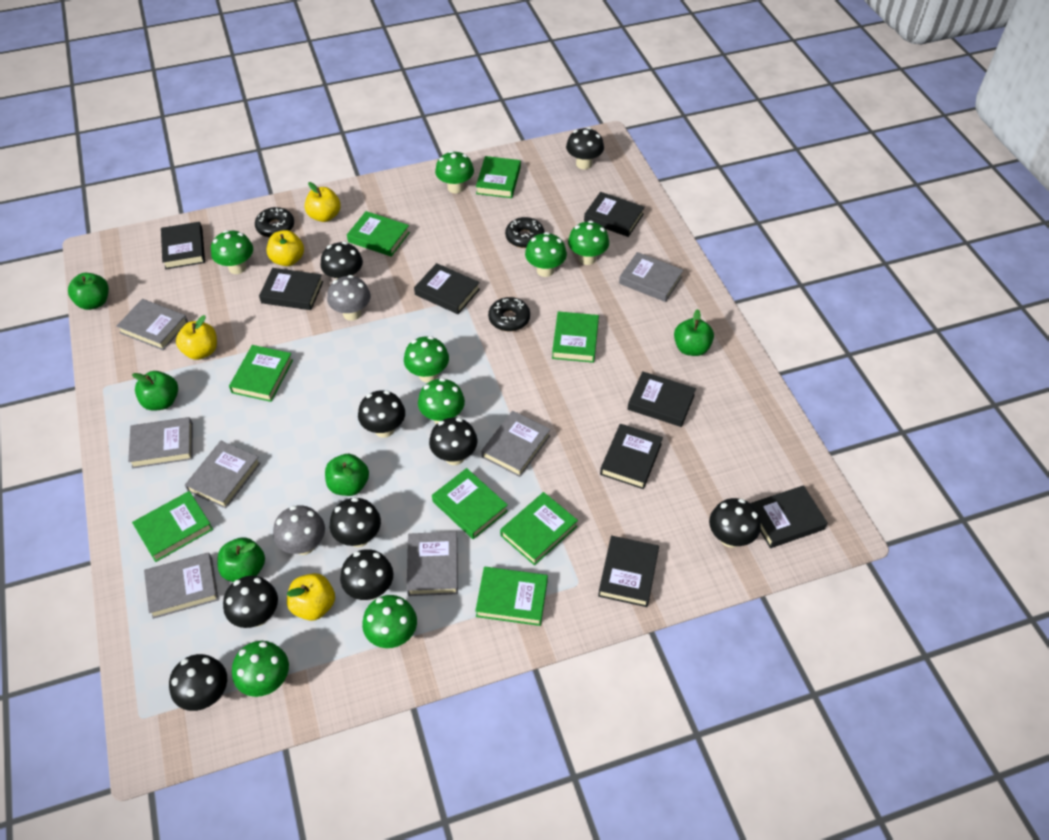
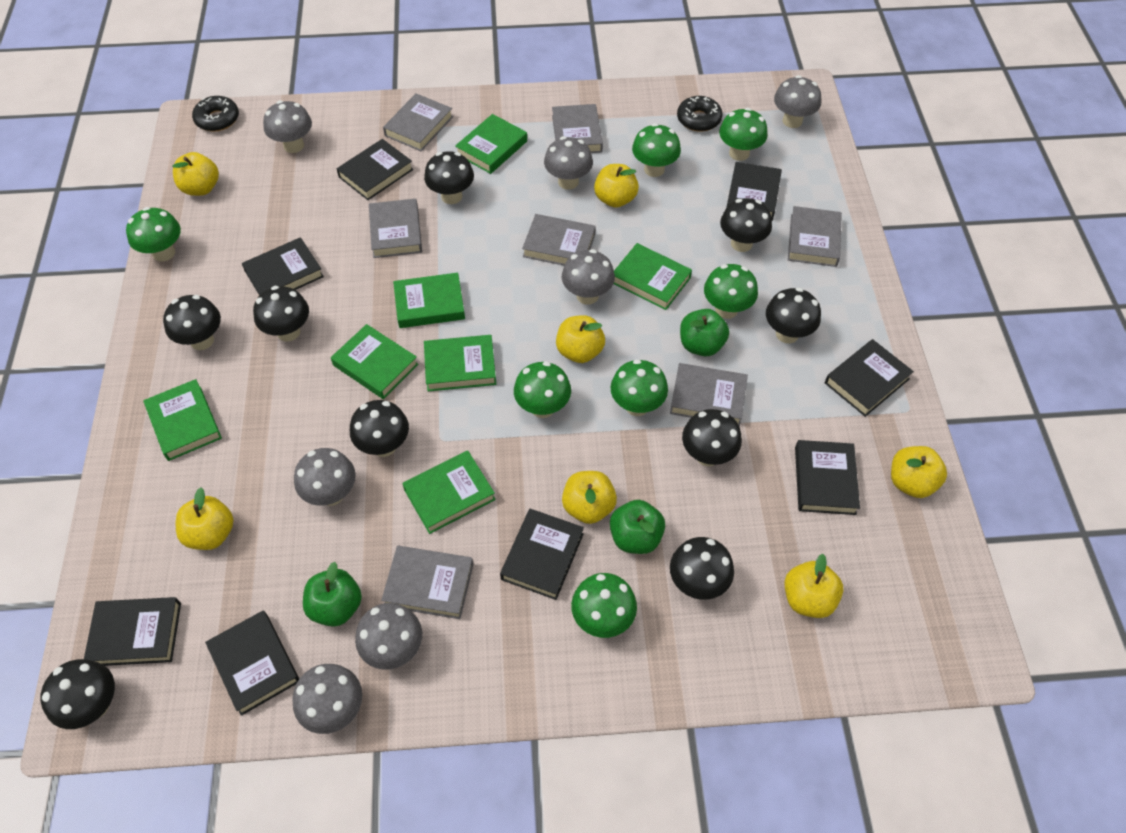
black donut: [255,207,294,238] [488,297,530,331] [505,217,545,248] = 3 -> [192,96,239,131] [677,96,723,132] = 2
green apple: [68,273,109,310] [132,371,178,411] [217,537,265,582] [325,454,369,496] [674,309,714,356] = 5 -> [303,562,362,627] [610,500,665,554] [680,309,729,356] = 3
green book: [132,491,213,562] [229,345,293,402] [347,211,410,257] [432,468,508,539] [475,567,548,626] [476,156,521,198] [500,492,578,565] [552,311,599,363] = 8 -> [143,379,222,461] [331,324,419,399] [393,273,465,328] [402,451,496,534] [424,335,496,391] [455,114,527,174] [614,243,692,310] = 7
green mushroom: [211,230,253,274] [232,641,289,697] [362,595,417,648] [404,336,449,383] [418,378,465,424] [435,151,474,194] [525,232,567,277] [568,220,609,265] = 8 -> [126,207,181,262] [514,361,571,418] [571,573,637,638] [611,359,668,416] [632,123,681,177] [704,264,758,319] [719,108,768,161] = 7
grey mushroom: [273,506,325,555] [327,275,371,321] = 2 -> [263,100,312,153] [292,664,362,734] [294,448,356,506] [355,603,422,670] [544,136,593,190] [562,249,615,305] [774,75,821,128] = 7
yellow apple: [176,315,217,360] [267,230,304,266] [287,573,335,621] [305,182,341,222] = 4 -> [172,152,219,196] [176,488,233,550] [556,315,605,363] [562,471,617,524] [594,164,639,208] [784,554,843,618] [891,446,947,498] = 7

